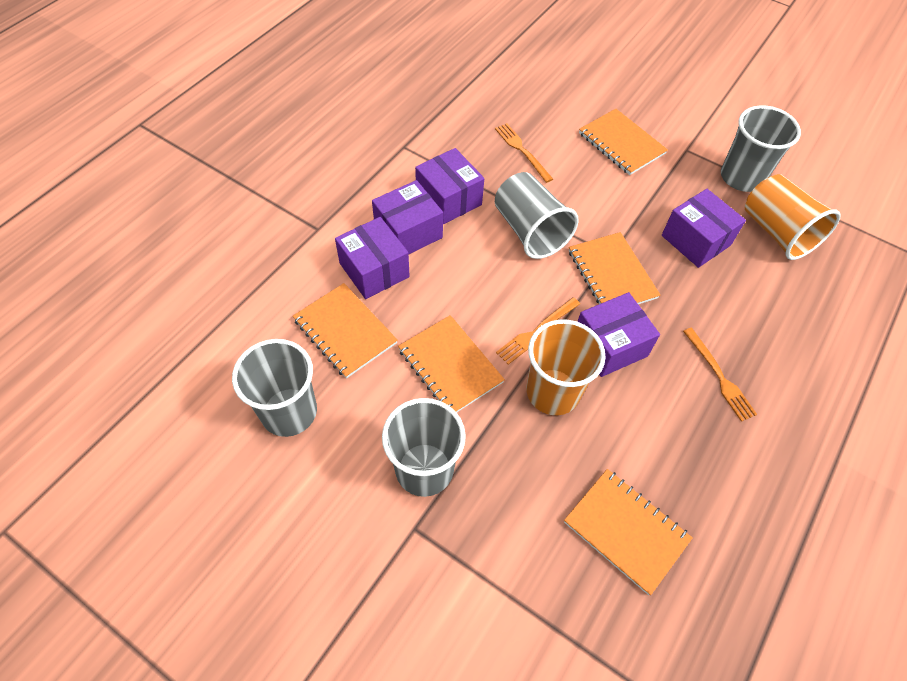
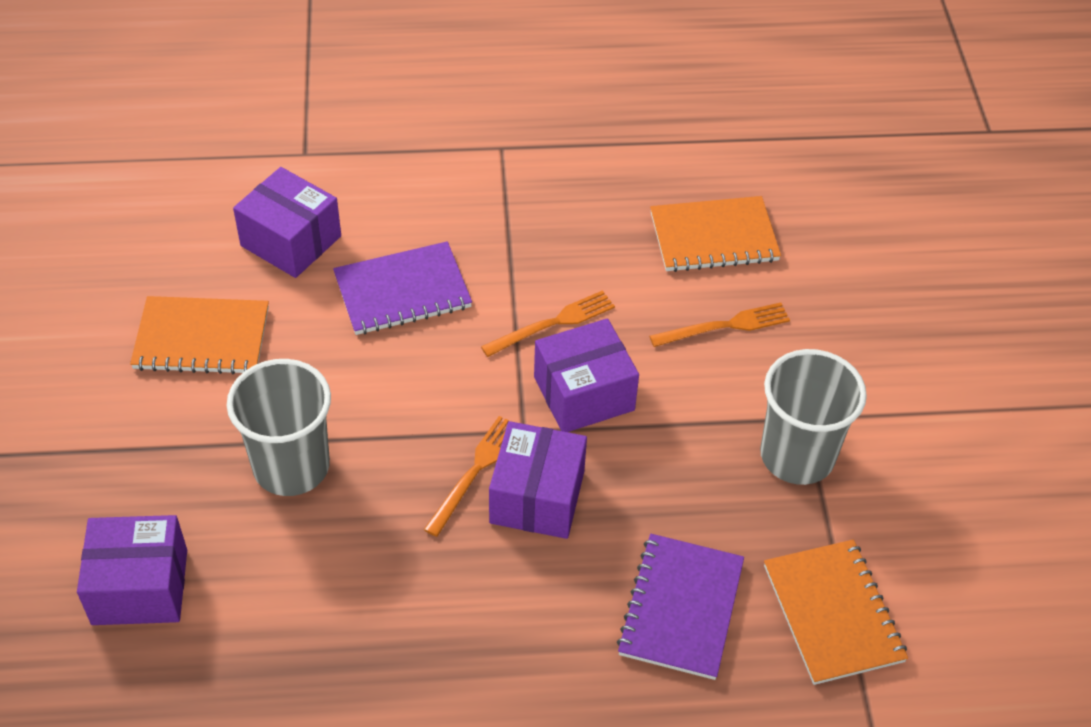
grey cup: [232,339,317,437] [382,398,466,497] [495,172,579,259] [721,105,801,192] = 4 -> [227,359,331,496] [760,349,867,485] = 2
orange cup: [526,319,606,415] [745,174,841,260] = 2 -> none = 0
orange notebook: [293,283,398,379] [398,315,505,413] [564,469,693,595] [569,232,660,304] [579,109,668,175] = 5 -> [130,296,269,374] [650,196,781,272] [764,539,908,685] = 3
purple box: [335,217,410,299] [372,180,443,254] [415,148,484,224] [577,292,660,377] [662,189,746,268] = 5 -> [77,515,187,625] [233,167,341,278] [489,421,587,539] [534,318,639,432] = 4
purple notebook: none = 0 -> [333,241,472,335] [617,534,744,680] = 2

